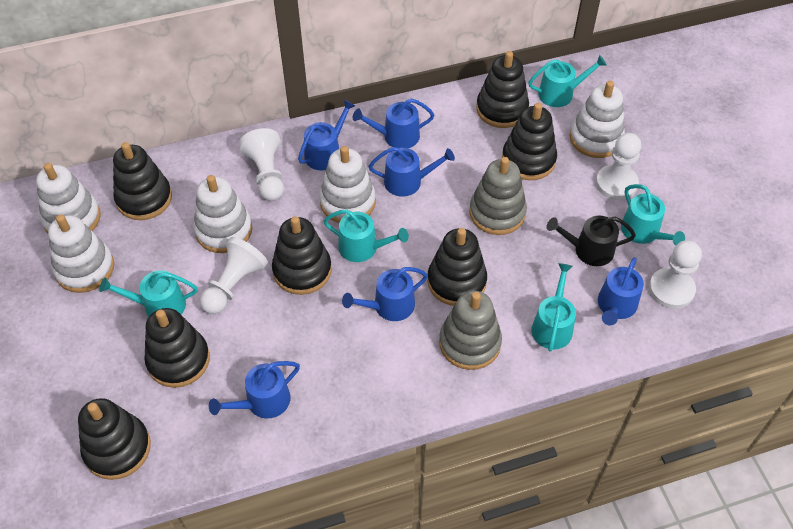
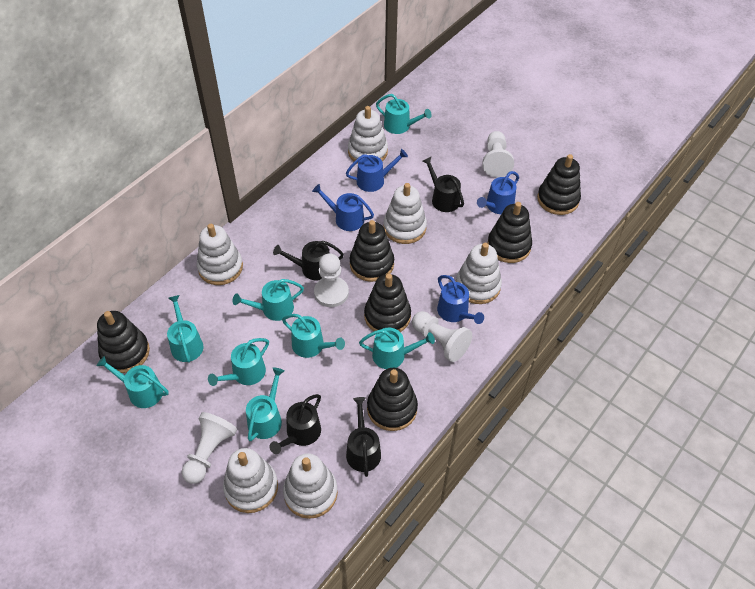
black stacking toy: [78,398,151,480] [113,142,172,220] [144,308,210,388] [272,216,332,295] [427,228,487,306] [476,51,529,128] [502,103,557,180] = 7 -> [97,311,150,373] [350,220,394,282] [364,274,411,332] [367,368,418,431] [487,202,532,263] [537,154,581,215] = 6
black watering can: [547,215,636,266] = 1 -> [270,394,321,454] [273,241,344,280] [346,397,381,477] [423,157,464,212] = 4
blue watering can: [209,361,300,419] [298,100,355,171] [342,267,428,321] [353,98,434,148] [369,147,455,197] [598,257,644,326] = 6 -> [312,184,374,231] [346,149,408,192] [437,275,484,324] [477,171,519,214] = 4
grey stacking toy: [439,291,502,370] [469,157,527,235] = 2 -> none = 0
turquoise watering can: [99,270,198,317] [324,209,409,262] [528,55,607,107] [531,263,576,352] [621,184,685,245] = 5 -> [96,356,169,408] [167,295,203,363] [208,338,269,386] [232,279,304,321] [246,368,284,441] [282,314,345,358] [359,328,435,369] [376,94,432,134] = 8
white stacking toy: [36,163,101,233] [48,214,114,293] [193,175,252,253] [319,146,376,223] [570,81,625,158] = 5 -> [197,224,243,285] [223,448,278,513] [283,453,338,519] [348,106,388,164] [383,183,427,244] [456,243,502,304] = 6

